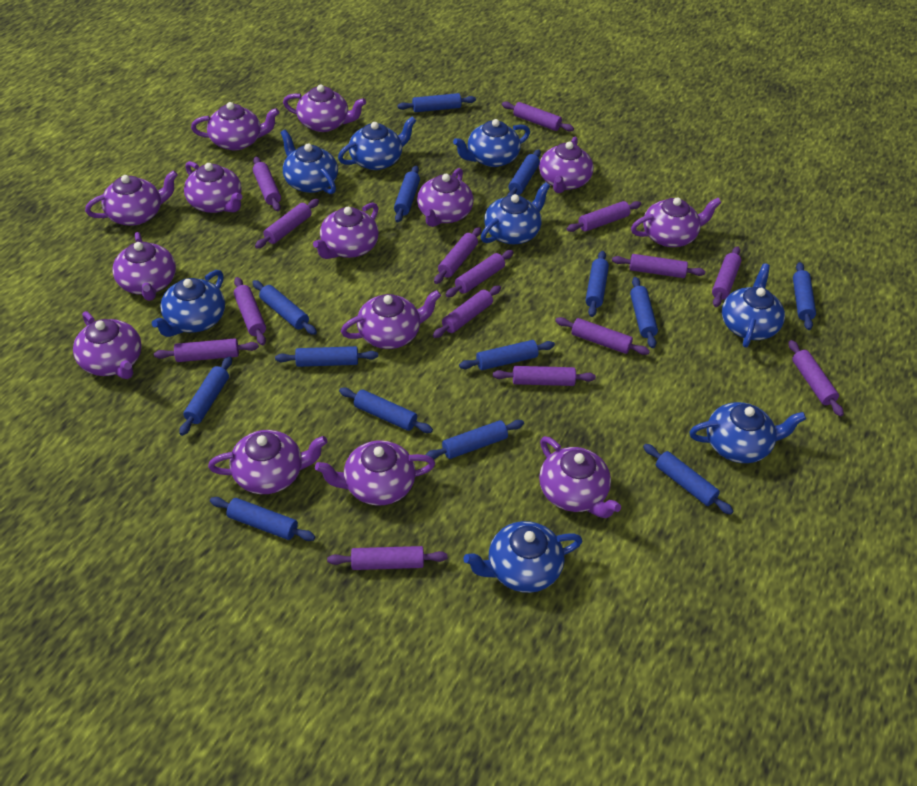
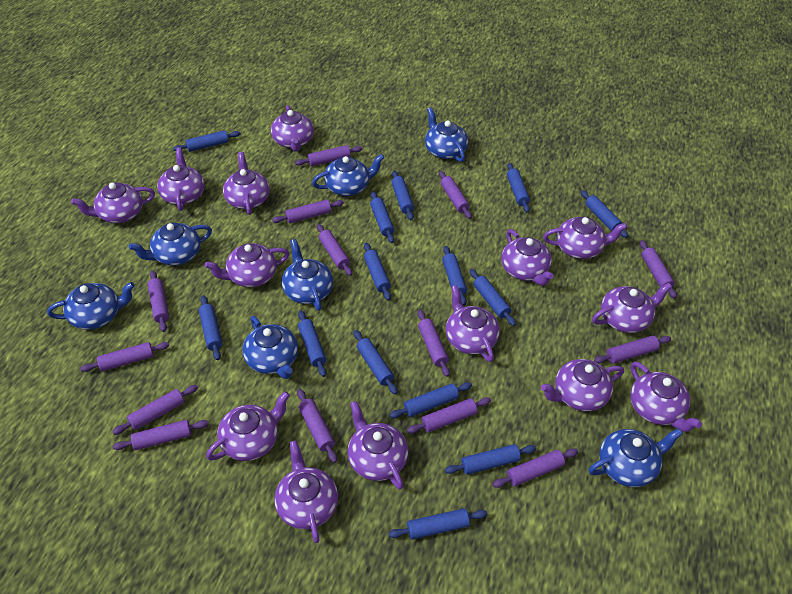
blue teapot: [152,270,225,337] [280,130,338,194] [338,116,416,170] [453,119,530,167] [463,521,582,593] [481,182,550,244] [690,402,806,463] [722,263,785,348] = 8 -> [47,282,135,330] [129,223,212,265] [242,316,298,379] [282,239,333,311] [312,154,384,196] [425,107,468,162] [589,428,683,487] = 7
purple rolling pin: [154,338,259,362] [234,277,266,345] [253,157,281,211] [255,199,319,249] [327,546,447,570] [433,285,501,338] [434,227,481,284] [445,250,514,297] [493,366,596,386] [502,102,574,132] [555,317,650,355] [567,201,641,232] [612,254,705,278] [712,246,741,307] [789,340,844,417] = 15 -> [80,342,169,372] [112,385,198,435] [113,420,209,450] [147,270,169,332] [272,200,344,223] [295,145,362,166] [297,389,337,463] [317,224,352,276] [407,397,491,433] [418,310,450,377] [439,171,472,219] [493,448,578,488] [594,335,671,364] [640,240,677,299] = 14

